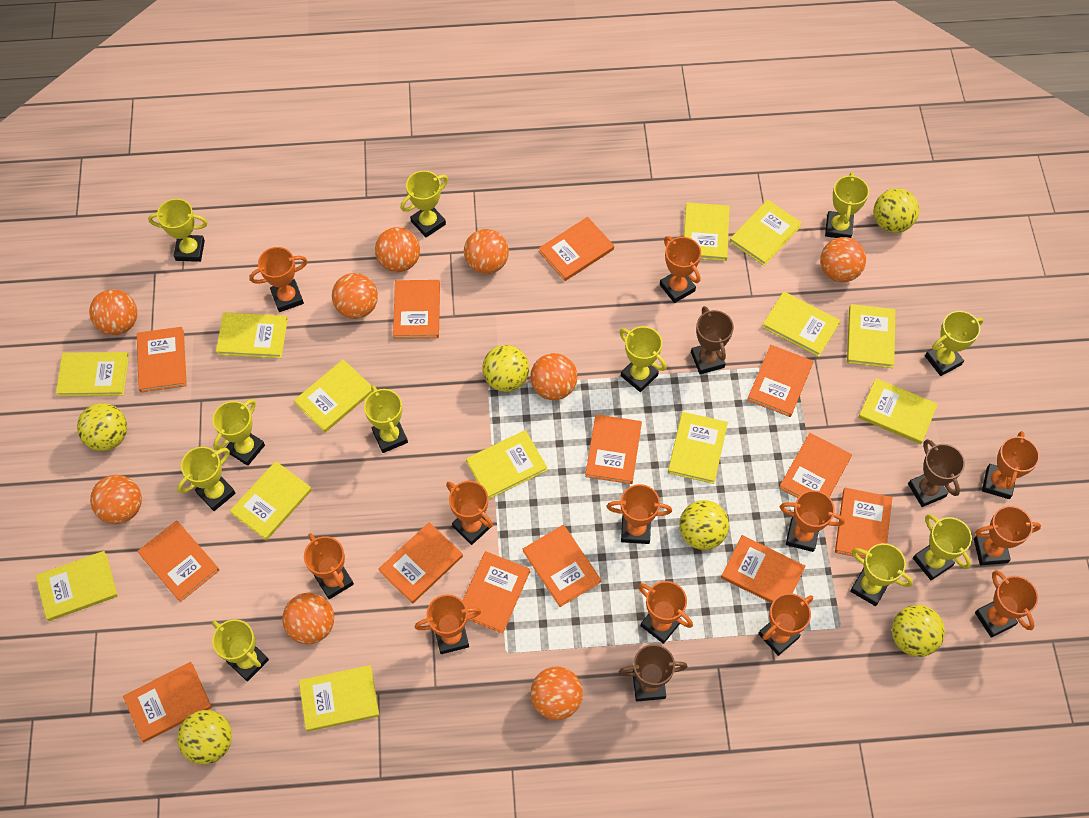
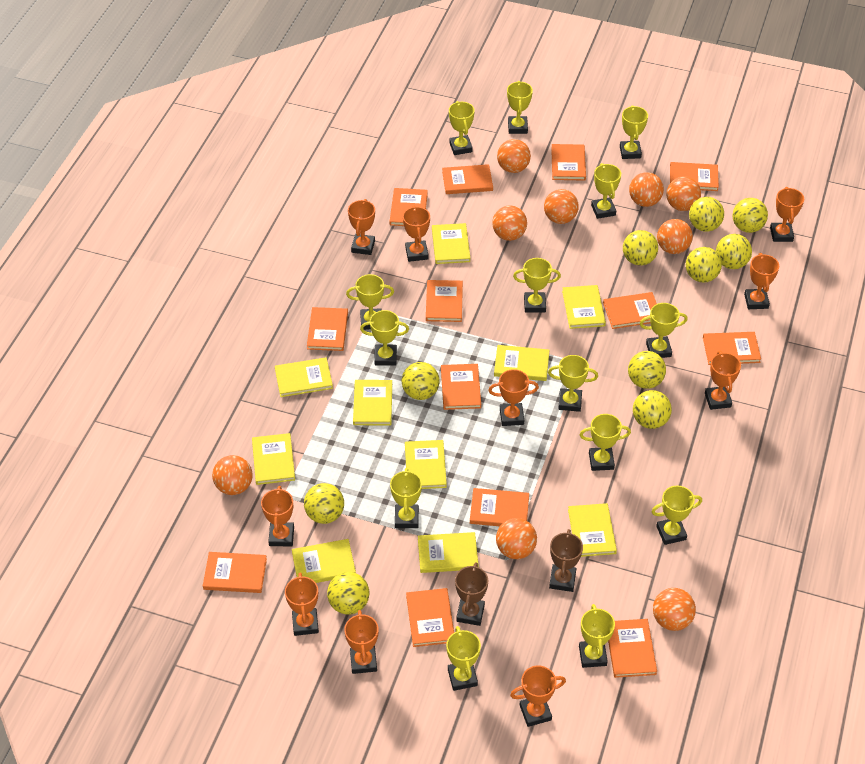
brown trophy: [619,644,687,701] [691,306,734,374] [908,439,965,507] = 3 -> [455,562,488,626] [549,529,583,592] = 2
orange trophy: [249,247,307,312] [304,533,354,599] [415,594,481,654] [446,481,493,545] [606,484,672,544] [638,581,693,644] [660,236,701,303] [758,593,813,656] [780,490,845,552] [974,506,1041,565] [975,570,1038,638] [982,431,1040,499] = 12 -> [261,486,294,546] [285,572,319,636] [344,610,378,674] [348,199,375,255] [403,206,430,262] [488,369,539,426] [510,665,566,727] [705,351,741,410] [744,253,779,309] [770,187,804,242] = 10
yellow ball: [77,403,127,451] [177,710,232,765] [482,345,529,392] [679,500,729,550] [874,188,919,233] [892,605,945,657] = 6 -> [304,483,344,524] [327,572,369,615] [402,362,440,400] [623,230,658,265] [628,351,666,389] [633,390,672,429] [686,247,722,283] [689,197,724,232] [716,234,752,269] [732,198,768,233] = 10
yellow book: [35,551,118,621] [56,352,129,397] [216,312,288,358] [230,461,312,540] [294,359,372,432] [299,665,380,732] [466,430,547,499] [668,412,728,484] [684,202,730,261] [730,200,802,266] [762,291,840,357] [847,304,895,368] [858,378,938,444] = 13 -> [252,433,295,485] [275,357,333,397] [292,539,356,583] [353,380,392,425] [405,440,447,489] [418,532,479,573] [432,223,470,264] [494,345,550,381] [562,285,606,329] [568,503,617,557] = 10
yellow trophy: [148,199,208,262] [177,447,236,511] [212,399,265,466] [212,619,269,682] [364,385,408,453] [401,171,448,237] [619,326,666,392] [825,172,869,238] [850,543,913,606] [913,514,972,580] [925,311,984,376] = 11 -> [346,274,394,330] [360,310,409,366] [390,468,422,528] [446,626,481,691] [449,101,475,155] [507,81,533,134] [513,258,561,312] [548,355,598,412] [579,414,631,471] [579,604,615,668] [591,163,621,219] [620,105,648,159] [640,303,688,358] [651,485,702,545] = 14

